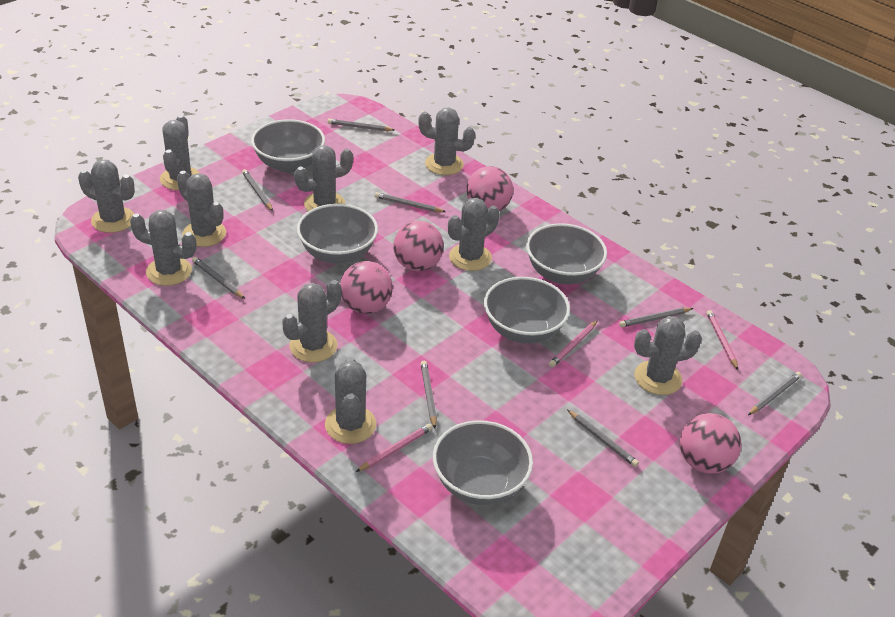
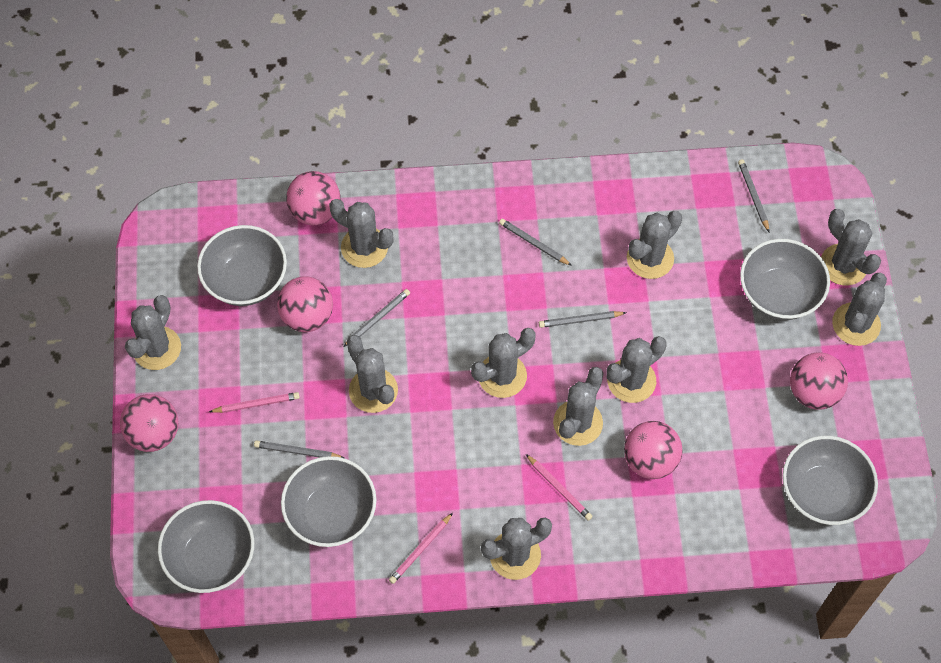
grey pencil: [192,257,245,299] [242,169,273,211] [328,119,394,131] [375,192,446,212] [421,361,437,428] [567,410,639,467] [619,308,693,327] [748,372,802,415] = 8 -> [254,440,345,458] [343,289,410,347] [499,219,572,266] [539,311,626,328] [738,159,769,232] = 5
pink ball: [340,261,393,314] [393,221,444,271] [467,166,513,211] [680,413,741,474] = 4 -> [120,394,178,452] [277,276,333,332] [286,171,341,225] [624,421,682,479] [790,353,848,410] = 5

